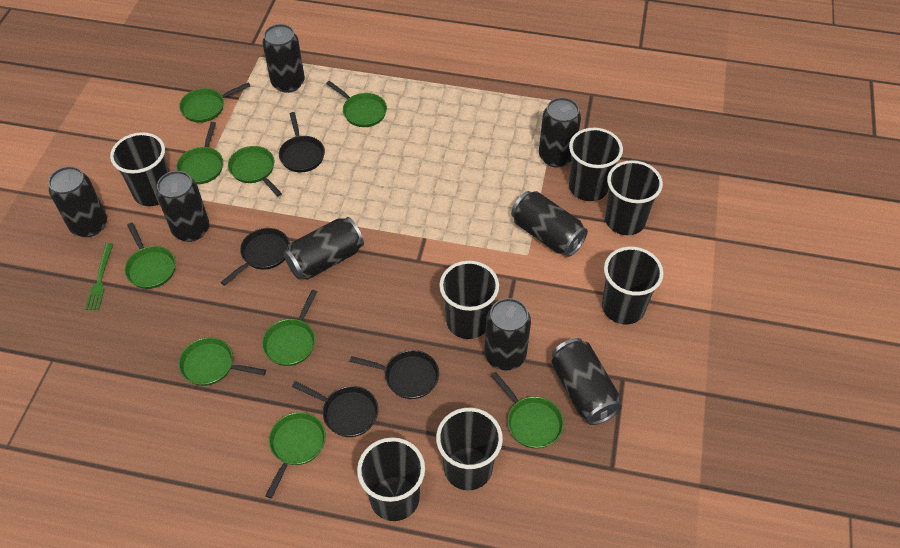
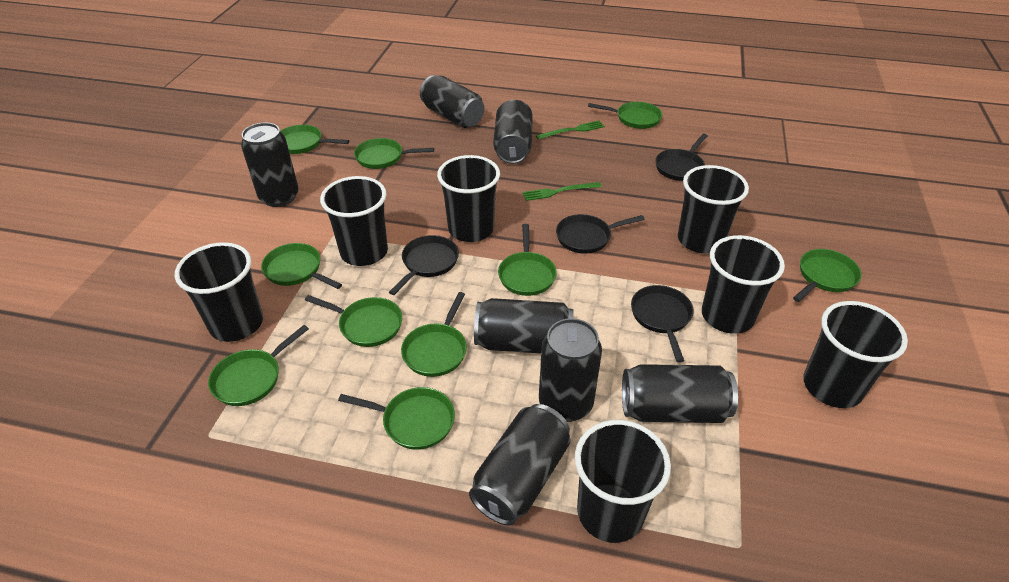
black can: [48,166,107,237] [156,171,209,242] [262,24,305,93] [283,217,364,280] [484,298,531,370] [511,191,588,257] [539,97,581,168] [551,338,622,425] = 8 -> [241,123,299,207] [420,75,484,128] [469,404,571,526] [474,298,573,353] [493,100,533,164] [539,318,602,422] [622,364,738,423] = 7
green fork: [85,243,113,310] = 1 -> [522,182,602,201] [536,121,604,140] = 2
green pan: [125,223,176,289] [176,122,223,184] [179,82,250,123] [179,337,266,386] [228,146,282,197] [262,290,317,366] [266,412,326,499] [326,81,387,127] [491,372,564,449] = 9 -> [208,325,309,406] [261,243,342,289] [280,125,349,154] [305,295,402,347] [338,387,455,450] [354,138,434,169] [401,292,467,377] [498,224,557,296] [588,102,662,129] [793,249,862,302] = 10

